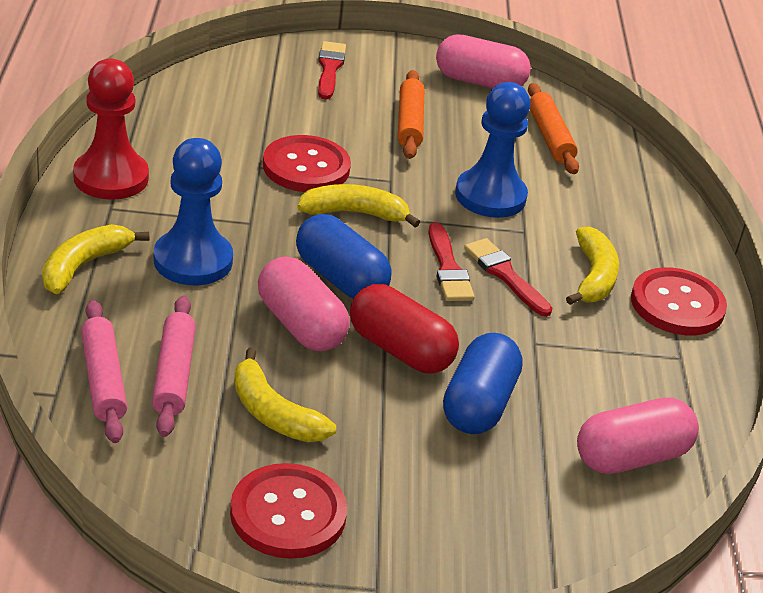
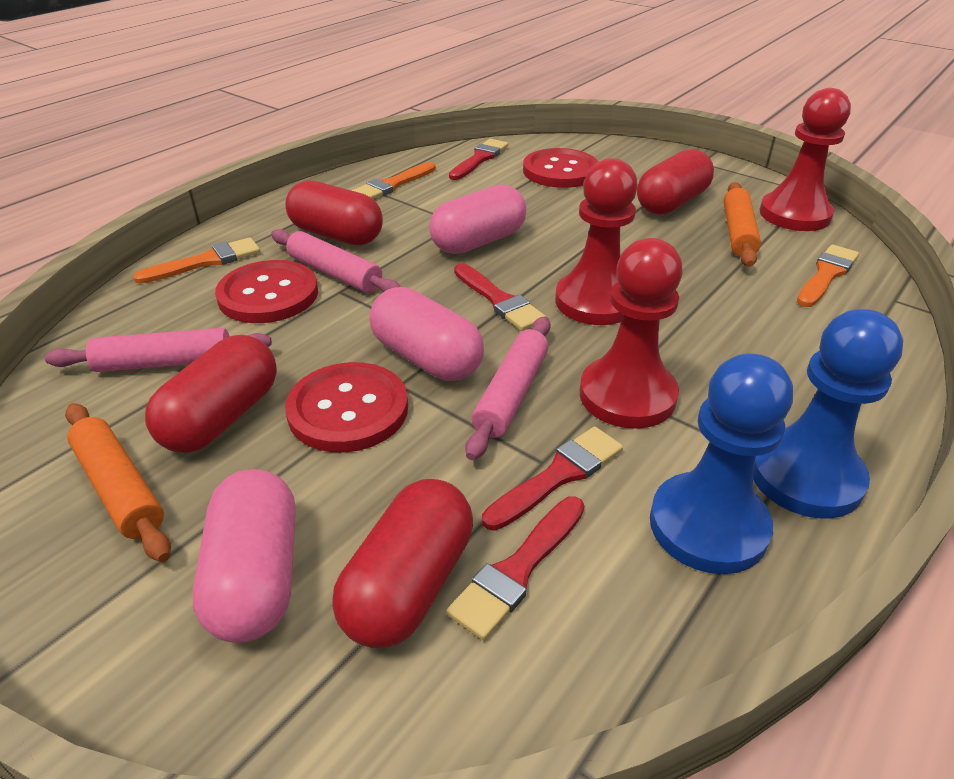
blue capsule: [296,214,391,299] [443,333,523,434] = 2 -> none = 0
orange brush: none = 0 -> [133,237,260,284] [351,162,436,199] [797,244,859,307] = 3
pink rolling pin: [81,300,127,443] [152,296,196,437] = 2 -> [45,328,272,372] [271,229,401,293] [465,316,551,460] = 3
red brush: [318,41,346,99] [428,223,475,301] [464,238,552,317] = 3 -> [447,496,584,640] [449,139,508,180] [454,263,545,331] [482,426,623,530] = 4
red capsule: [350,284,459,373] = 1 -> [145,335,277,453] [285,180,383,245] [332,479,473,649] [637,149,714,215] = 4
red pawn: [73,59,149,200] = 1 -> [555,158,638,325] [580,238,683,429] [760,88,851,231] = 3
yellow banana: [42,224,149,294] [234,348,336,442] [297,184,420,227] [566,226,619,305] = 4 -> none = 0

